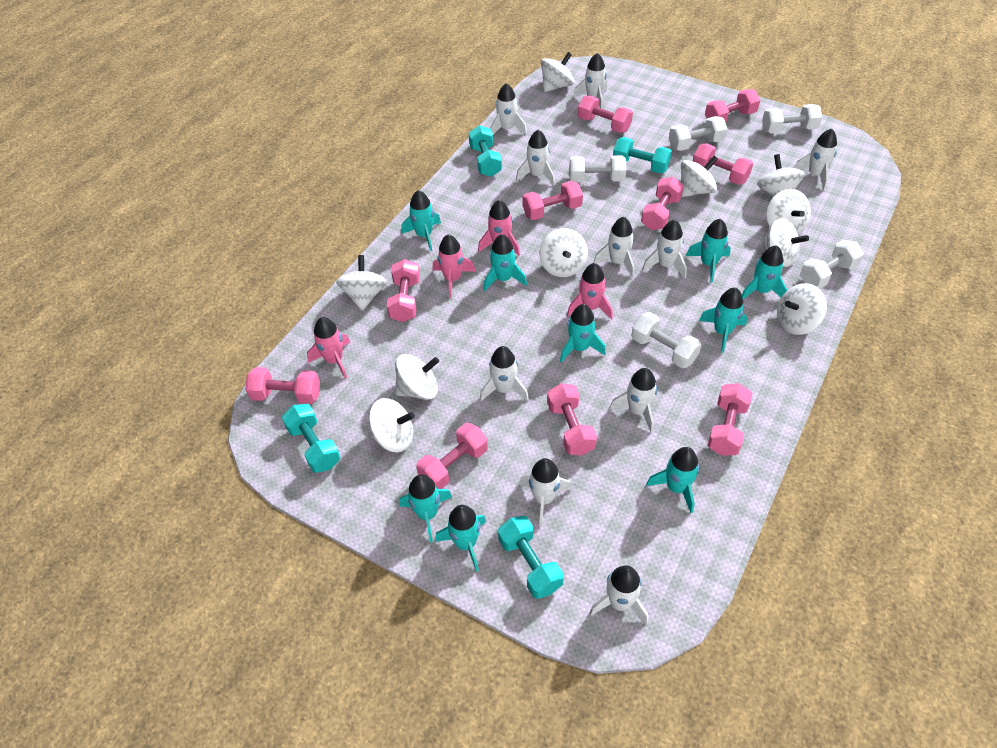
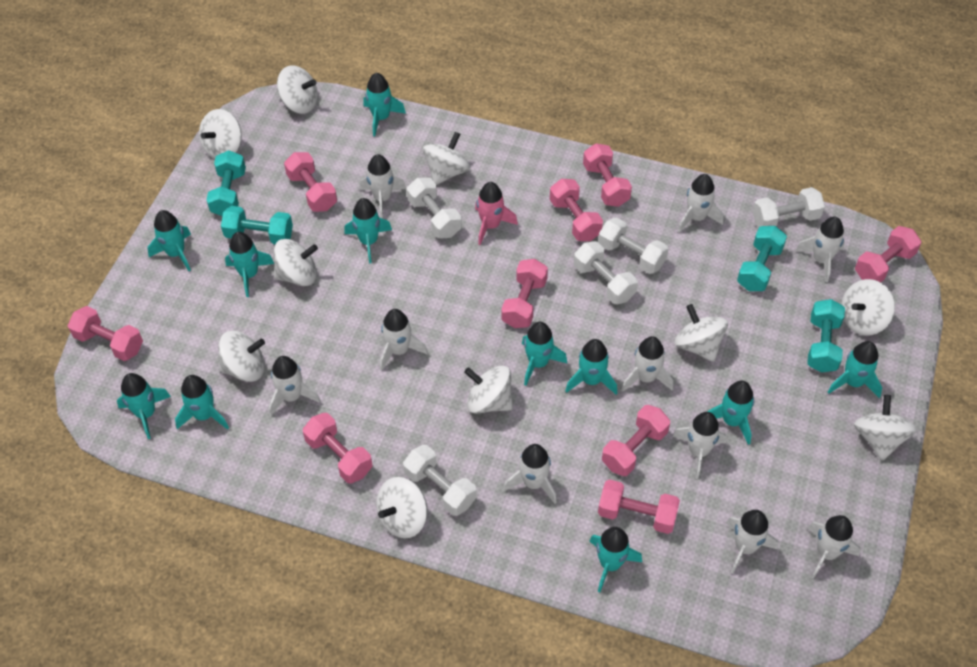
pink dumbbell: [245,367,320,404] [387,259,420,322] [416,423,488,489] [523,181,583,220] [547,383,597,455] [578,96,633,133] [641,177,684,230] [693,143,753,185] [705,89,760,123] [708,383,753,456] = 10 -> [68,306,143,361] [284,152,337,212] [303,413,373,483] [501,259,548,328] [550,179,603,241] [583,144,632,207] [598,479,680,534] [602,405,670,476] [855,226,921,282] = 9
pink rocket: [307,317,350,379] [433,234,476,298] [478,200,520,256] [567,263,613,320] = 4 -> [475,182,518,245] = 1
turquoise rocket: [399,474,452,542] [401,190,441,251] [435,505,486,571] [483,234,527,292] [560,304,606,362] [646,447,699,513] [686,219,731,282] [699,288,747,353] [742,245,787,299] = 9 -> [117,373,171,439] [147,210,191,271] [175,375,229,430] [225,232,274,297] [344,198,392,263] [363,73,406,136] [522,322,567,385] [565,339,617,395] [589,527,642,592] [707,380,754,445] [828,341,882,398] = 11

